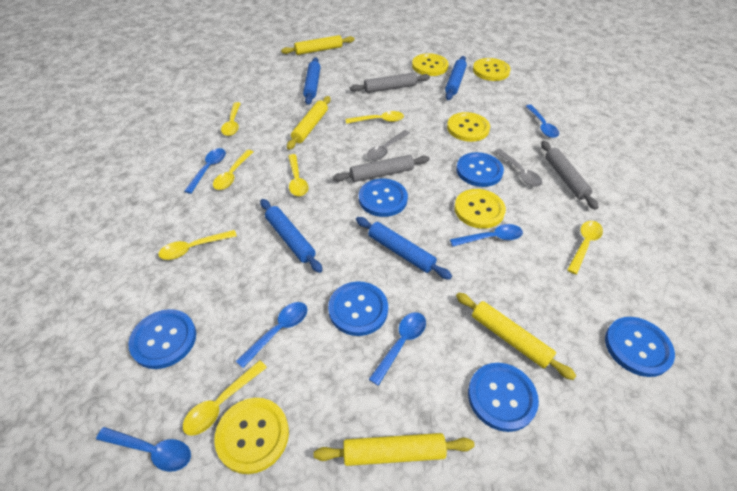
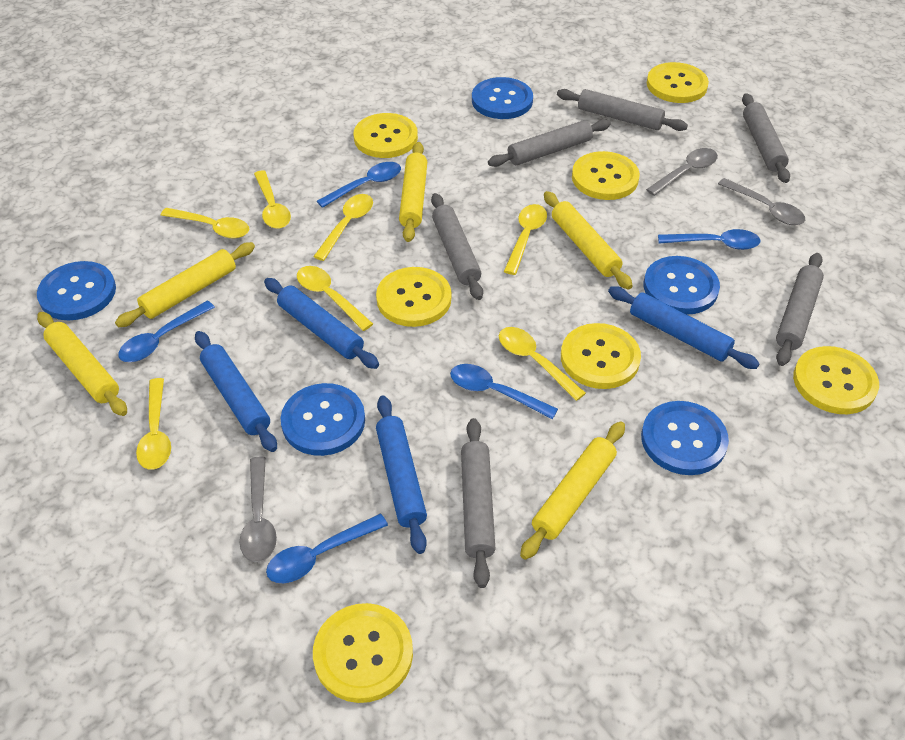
blue button: [128,309,196,369] [328,281,388,336] [359,179,408,217] [456,152,504,187] [468,363,539,432] [605,317,675,377] = 6 -> [37,261,116,321] [281,383,365,456] [472,77,533,119] [641,401,729,475] [644,256,720,315] = 5
blue spoon: [96,427,191,472] [184,148,226,194] [236,302,307,368] [369,312,426,386] [450,224,523,247] [526,105,559,138] = 6 -> [118,301,215,362] [266,514,388,583] [317,162,401,208] [450,364,558,419] [658,229,760,250] = 5
grey rolling pin: [333,155,430,182] [350,73,430,93] [541,141,598,210] = 3 -> [431,193,483,300] [461,418,495,588] [488,119,611,167] [557,89,688,131] [742,93,790,183] [776,253,824,366] = 6
grey spoon: [367,130,410,160] [494,149,542,187] = 2 -> [240,457,277,562] [646,148,718,196] [718,178,805,225] = 3
yellow button: [214,398,289,474] [412,53,449,76] [447,112,490,142] [454,189,506,229] [473,58,511,81] = 5 -> [313,603,413,703] [354,113,418,158] [376,267,451,327] [561,323,641,389] [572,151,640,200] [647,62,709,103] [793,346,879,414] = 7
yellow rolling pin: [281,35,355,55] [287,96,331,150] [314,433,475,466] [456,293,576,380] = 4 -> [37,312,127,416] [115,242,255,327] [399,142,427,242] [520,422,625,560] [544,191,633,290] = 5

